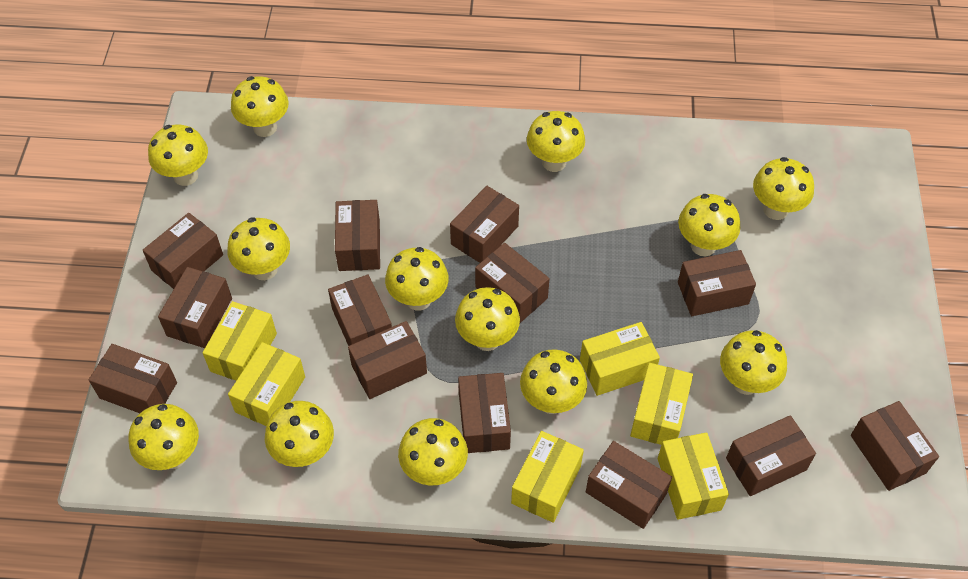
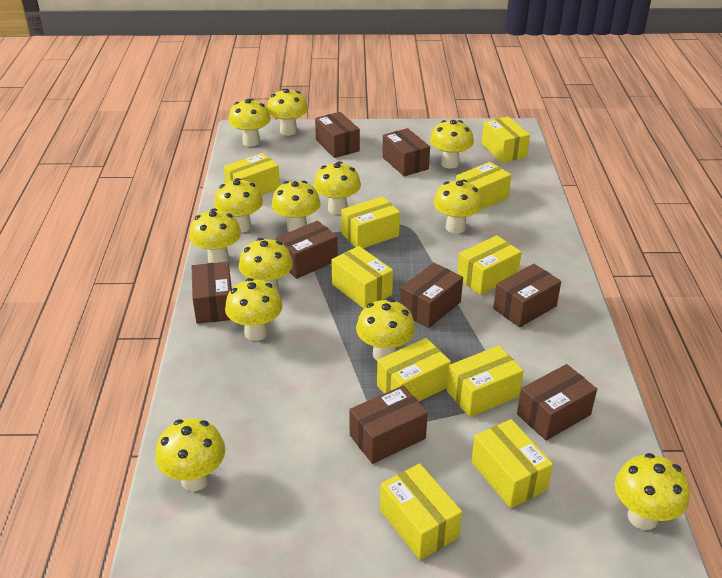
brown box: [89,344,177,413] [143,213,223,289] [158,267,232,348] [328,274,392,346] [335,200,380,271] [348,321,427,399] [450,186,519,263] [458,373,511,453] [475,243,550,323] [586,441,672,529] [678,250,756,316] [726,415,816,496] [851,401,939,491] = 13 -> [192,262,232,324] [276,221,338,279] [315,112,360,158] [349,385,428,464] [382,128,430,176] [400,263,463,328] [493,264,561,327] [517,364,597,441] = 8
yellow box: [203,301,277,381] [228,342,305,426] [511,431,584,523] [580,322,660,396] [630,363,693,445] [658,432,729,520] = 6 -> [224,153,280,195] [331,246,393,308] [341,196,400,248] [377,338,451,402] [380,464,462,560] [447,346,524,417] [456,162,511,210] [457,235,521,295] [471,419,553,508] [482,116,530,163] = 10

